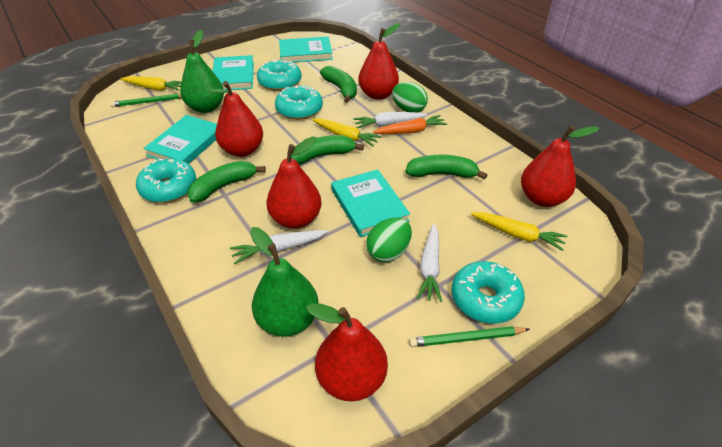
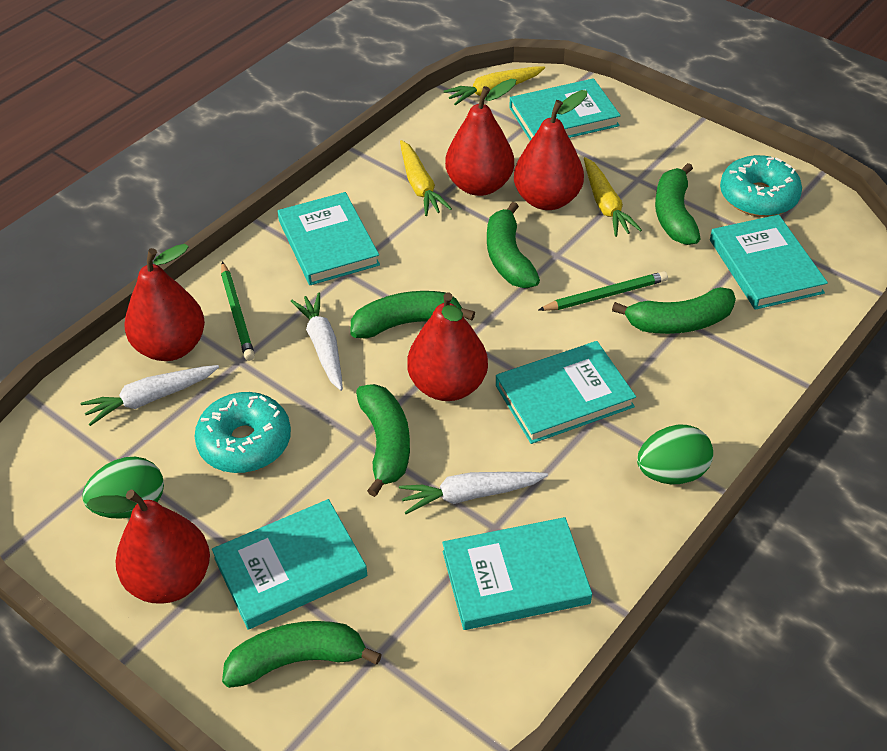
green banana: [187,161,266,203] [291,135,364,165] [320,66,357,103] [406,155,487,180] = 4 -> [222,621,382,688] [350,291,475,338] [356,384,410,497] [487,202,540,288] [612,287,736,334] [655,163,701,245] = 6
green pear: [180,30,224,113] [250,227,319,337] = 2 -> none = 0
orange carrot: [373,115,447,134] = 1 -> none = 0
turquoise book: [143,115,217,164] [213,55,254,90] [279,36,333,63] [331,169,410,237] = 4 -> [212,499,368,630] [278,192,380,285] [442,517,592,630] [496,341,636,444] [509,78,621,141] [710,215,828,310] = 6
turquoise donut: [136,159,196,203] [257,60,302,91] [275,86,323,120] [451,261,525,324] = 4 -> [195,392,291,473] [720,155,802,217] = 2

